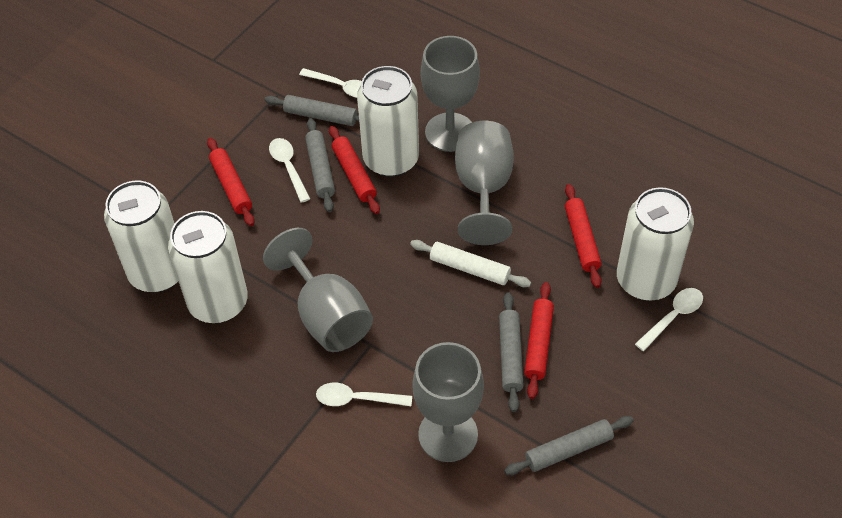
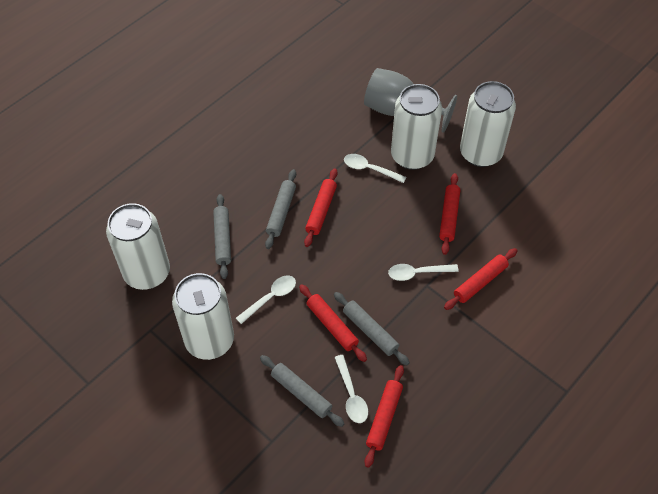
grey goblet: [263,228,373,352] [412,342,484,462] [421,36,480,152] [455,121,514,245] = 4 -> [364,68,457,133] = 1
red rolling pin: [207,138,255,226] [329,126,380,214] [524,282,554,399] [565,184,602,288] = 4 -> [299,284,367,362] [304,168,338,247] [364,365,404,468] [439,173,460,255] [444,248,518,310] = 5
white rolling pin: [410,240,531,287] = 1 -> none = 0

